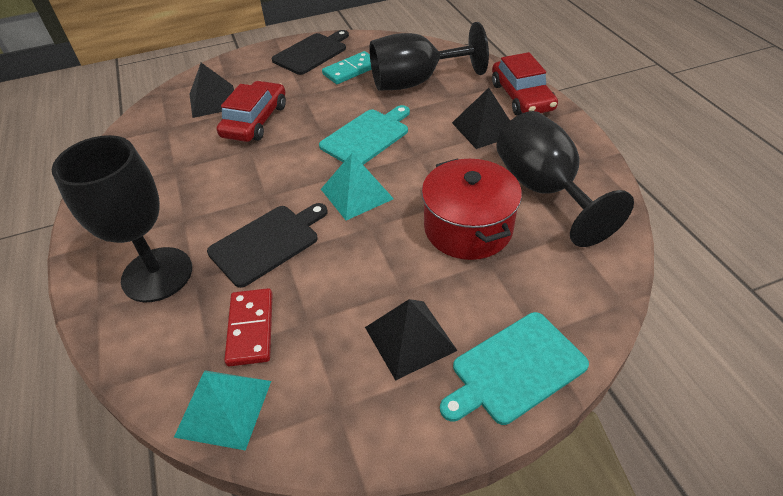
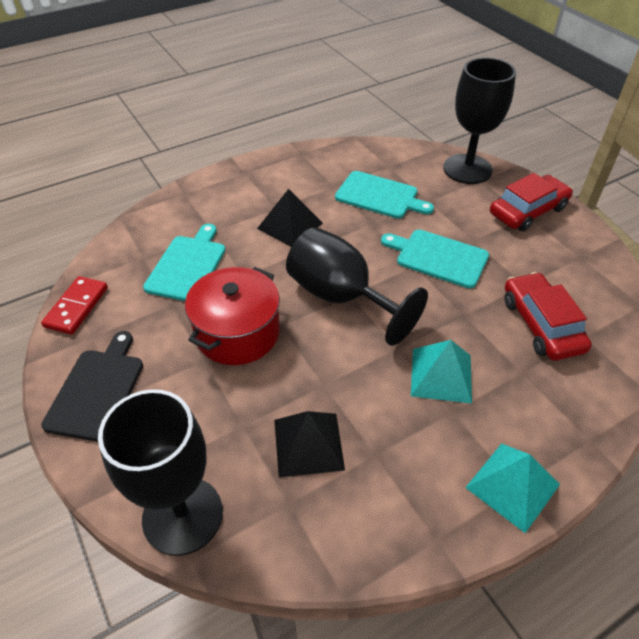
black cutting board: [207,203,328,288] [271,30,349,75] = 2 -> [41,331,143,442] = 1
black pyramid: [189,63,234,118] [365,299,458,381] [452,88,510,149] = 3 -> [257,189,323,247] [274,411,345,478] = 2
turquoise cutting board: [319,105,410,165] [440,312,589,425] = 2 -> [143,224,225,301] [335,171,434,218] [381,229,489,288] = 3
turquoise domino: [322,51,372,84] = 1 -> none = 0

